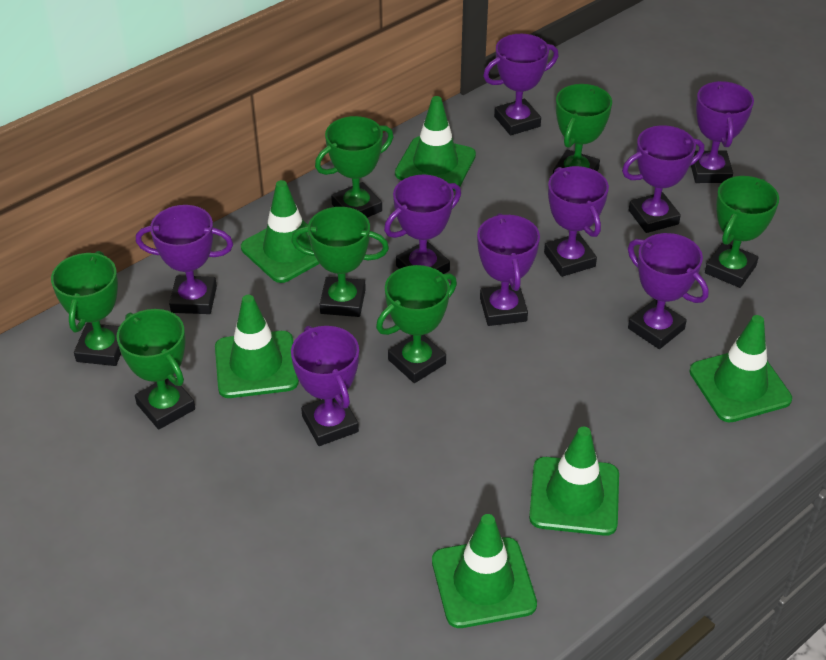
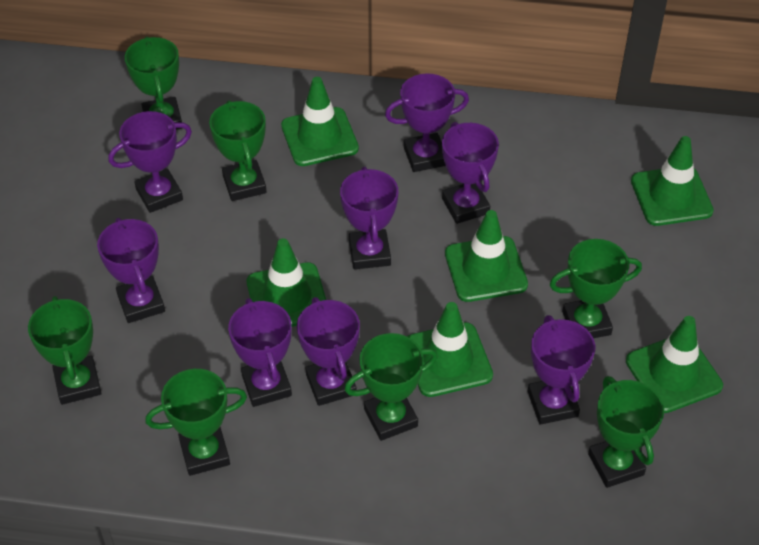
purple trophy: [136,205,233,314] [291,326,359,446] [384,175,461,274] [477,213,540,326] [483,34,559,135] [544,166,609,277] [622,125,704,233] [628,233,709,349] [691,81,754,183] = 9 -> [97,218,165,323] [108,111,192,213] [228,298,292,407] [297,297,360,406] [340,167,398,269] [385,73,469,172] [442,122,499,224] [528,315,595,425] = 8

